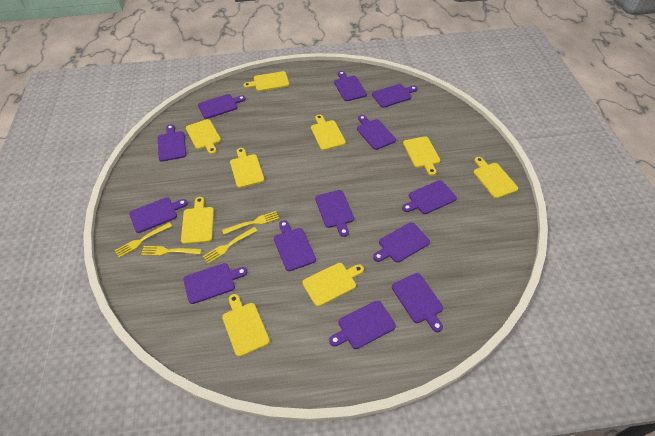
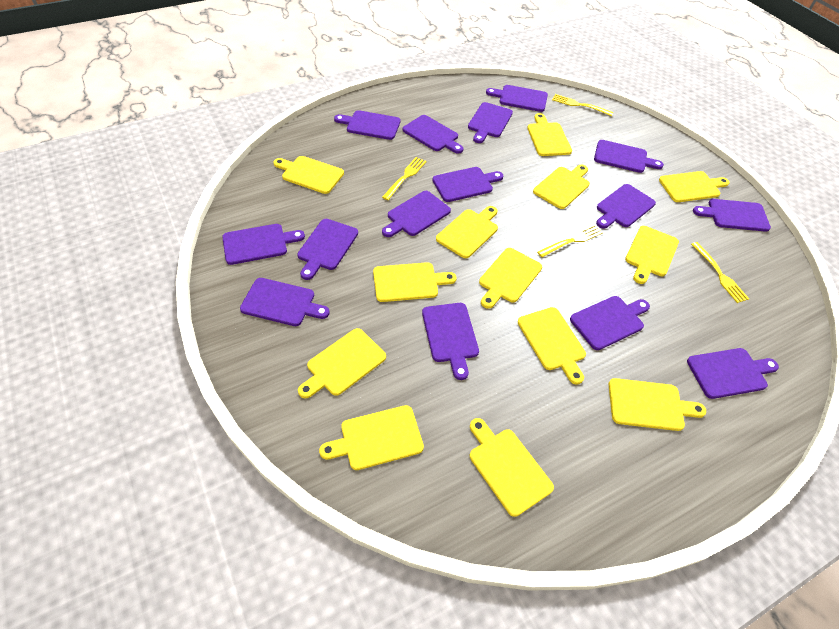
purple cutting board: [129,197,188,233] [158,124,186,162] [183,263,247,304] [198,94,246,119] [274,220,316,271] [315,190,354,237] [329,301,396,349] [334,71,367,101] [357,115,396,150] [372,84,418,108] [373,222,430,263] [392,273,443,332] [402,180,457,214] = 13 -> [222,224,305,265] [240,278,330,326] [297,219,358,280] [334,110,401,140] [382,191,451,237] [403,115,464,154] [422,303,479,380] [432,167,503,202] [468,102,513,143] [486,85,548,112] [570,296,650,350] [594,140,664,173] [596,184,656,229] [687,348,779,399] [693,199,771,232] = 15
yellow cutting board: [181,197,214,244] [186,119,221,154] [222,294,270,357] [230,148,264,188] [243,71,289,91] [302,263,364,307] [311,115,346,150] [403,136,440,176] [474,157,518,198] = 9 -> [273,156,344,194] [298,328,386,398] [319,405,424,470] [373,262,457,302] [436,206,498,258] [470,418,554,517] [479,248,542,309] [518,307,586,385] [527,113,572,156] [533,164,590,209] [609,378,706,431] [625,226,679,284] [659,171,729,202] = 13

